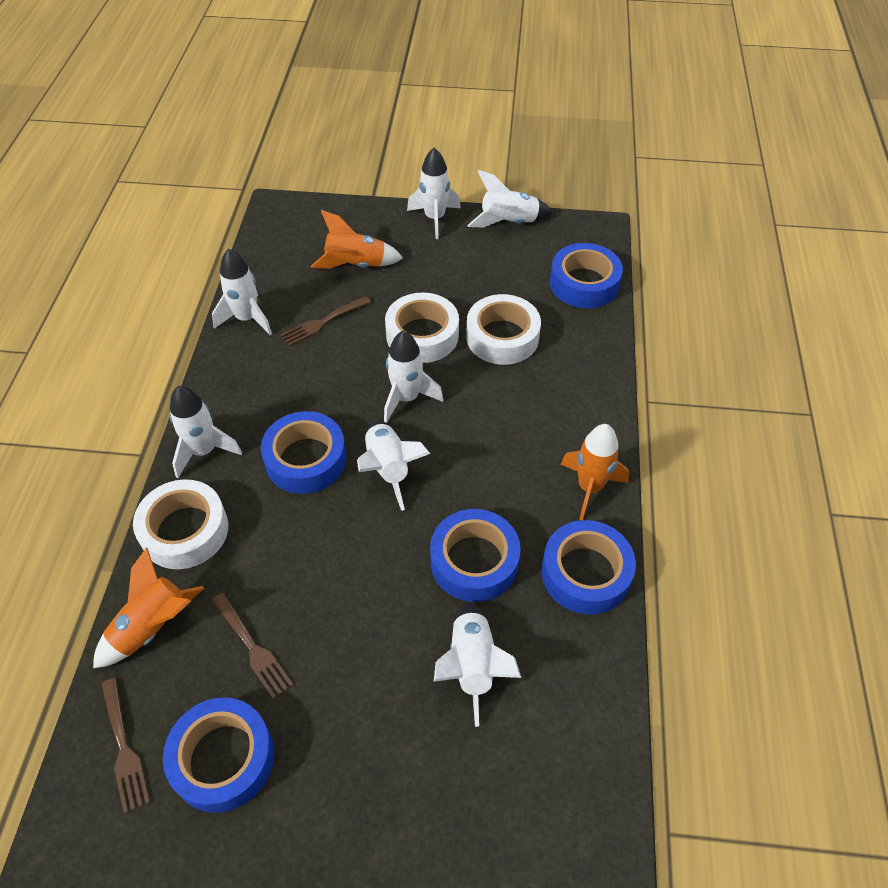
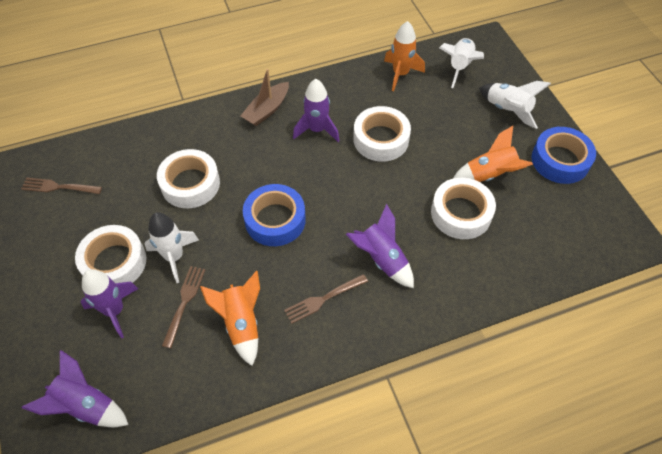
blue tape: [163,697,274,813] [261,411,347,494] [430,509,521,602] [541,520,636,614] [550,243,623,308] = 5 -> [243,184,306,246] [532,127,596,184] = 2
brown boat: none = 0 -> [241,69,289,126] = 1
purple rocket: none = 0 -> [22,350,129,427] [81,269,138,339] [293,79,339,142] [346,204,414,288] = 4
white rocket: [170,386,242,478] [212,249,272,335] [357,421,430,511] [384,331,443,423] [407,148,461,239] [434,602,521,727] [467,170,553,228] = 7 -> [145,212,199,283] [439,38,484,88] [479,81,551,129] = 3
white tape: [133,479,228,569] [385,293,459,363] [466,294,541,365] = 3 -> [75,225,146,283] [157,149,220,208] [353,106,411,162] [431,178,496,239] = 4

